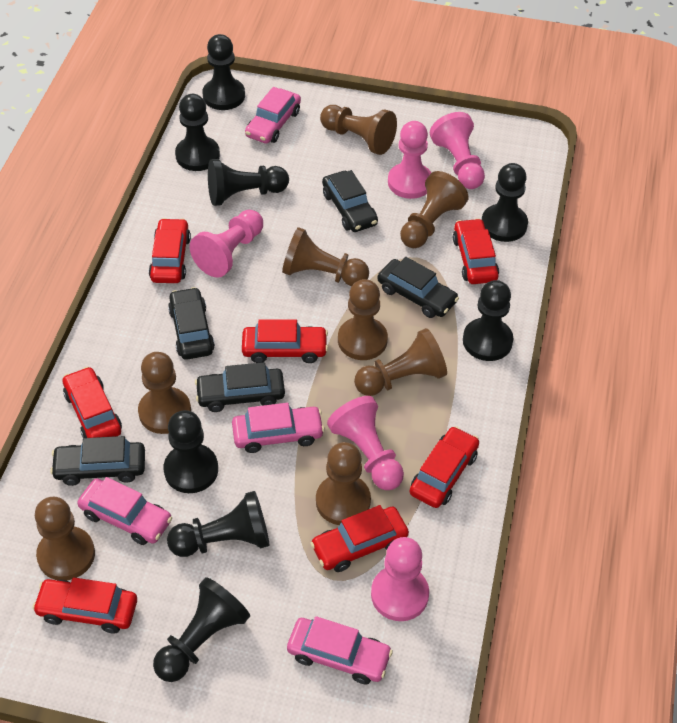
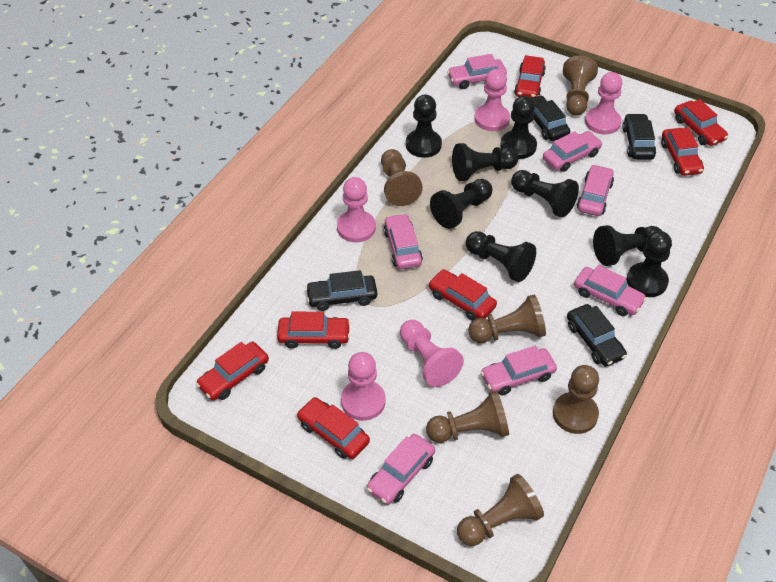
black car: [50,436,145,486] [168,287,215,360] [195,362,285,412] [322,170,378,232] [377,257,459,318] = 5 -> [305,270,377,311] [531,95,570,141] [567,304,627,367] [622,113,656,160] = 4
brown pawn: [35,497,95,580] [138,352,191,434] [282,227,369,286] [316,442,371,525] [320,105,397,155] [338,279,388,360] [354,328,447,396] [400,171,468,248] = 8 -> [381,149,423,206] [426,390,509,443] [457,474,544,546] [468,295,546,343] [553,365,599,434] [563,56,598,116] = 6
pink car: [77,477,172,545] [232,403,325,453] [245,87,301,144] [287,616,393,684] = 4 -> [367,434,435,505] [384,213,423,269] [447,54,507,89] [481,345,557,395] [543,131,602,172] [574,265,647,316] [577,165,614,216] = 7

